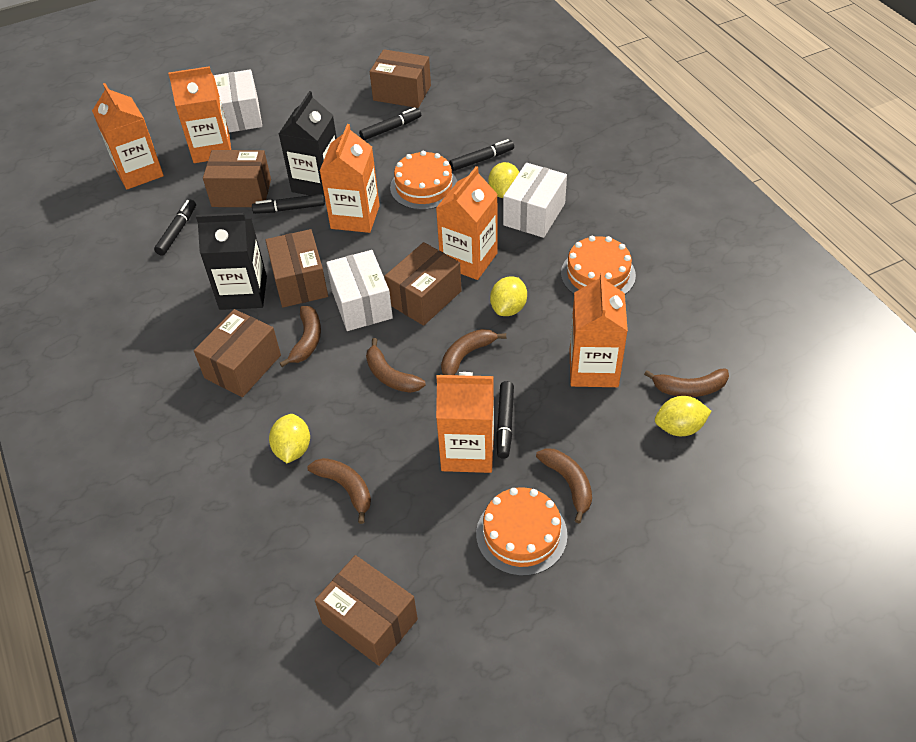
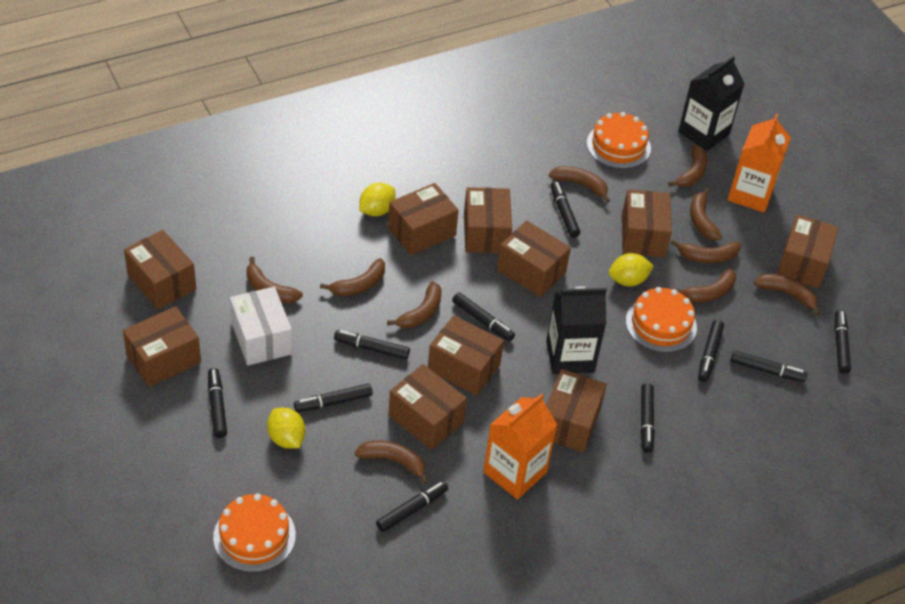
black marker: [154,200,196,256] [252,194,325,214] [359,107,421,140] [449,139,514,171] [496,381,514,459] = 5 -> [208,368,227,438] [294,383,373,412] [334,330,410,359] [376,481,448,532] [452,292,515,342] [550,181,580,238] [640,383,655,453] [698,320,724,382] [731,350,807,382] [835,310,851,374] = 10
brown banana: [279,306,321,367] [307,458,371,524] [366,338,426,393] [441,329,506,375] [536,448,592,523] [644,368,729,397] = 6 -> [246,257,303,303] [320,258,385,296] [355,441,428,484] [387,281,442,328] [549,166,610,203] [668,145,707,187] [671,240,740,263] [673,268,736,302] [690,188,722,240] [754,274,820,316] = 10
brown box: [194,309,281,397] [203,150,271,207] [265,229,328,307] [315,555,418,666] [370,49,431,108] [384,242,461,326] = 6 -> [123,306,201,387] [124,230,196,310] [388,183,459,255] [388,364,467,450] [428,315,504,396] [464,187,512,253] [497,220,571,297] [546,369,607,453] [622,189,672,257] [777,214,839,289] = 10
orange carton: [92,83,164,190] [168,66,231,163] [320,124,380,233] [436,166,498,280] [436,372,494,473] [570,272,628,387] = 6 -> [483,393,557,499] [727,114,791,213] = 2
white box: [214,69,262,133] [326,250,393,331] [503,163,567,238] = 3 -> [230,287,292,366] = 1
yellow lemon: [269,414,310,463] [488,162,519,198] [490,276,527,316] [655,396,711,436] = 4 -> [267,408,306,449] [359,183,395,216] [609,253,654,287] = 3

